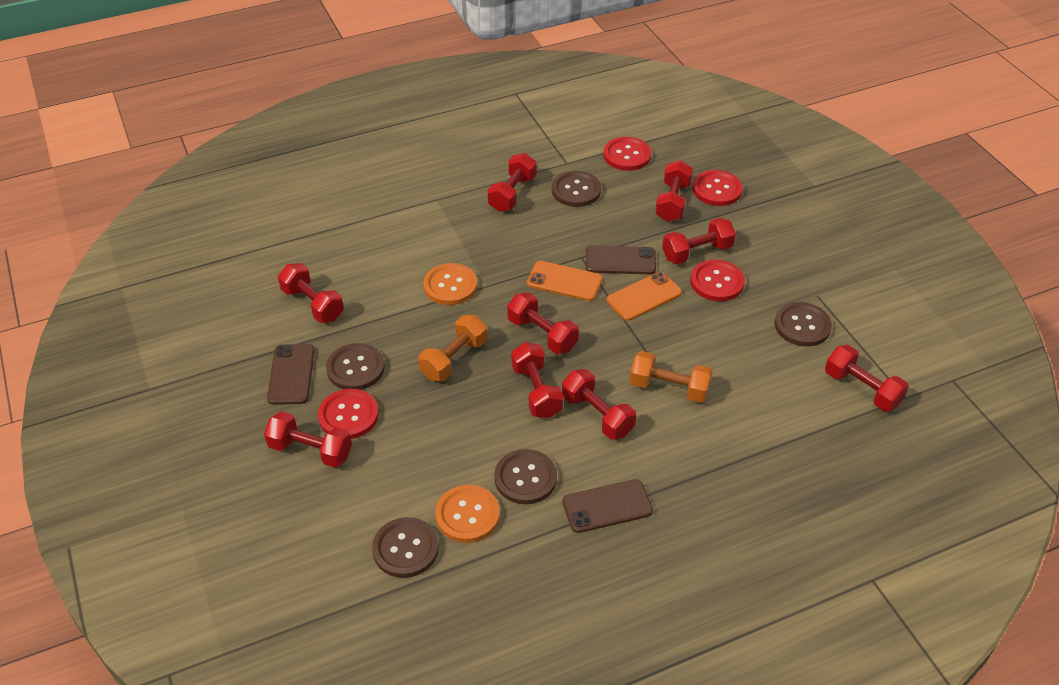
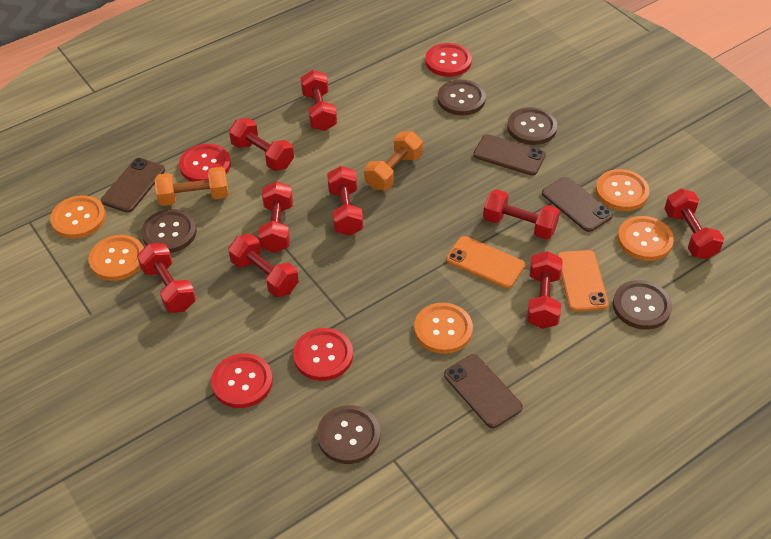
brown phone: [267,344,315,405] [562,479,653,533] [586,245,656,274] = 3 -> [101,158,165,213] [444,354,523,428] [473,134,546,175] [542,177,613,232] = 4
orange button: [423,263,477,305] [435,485,500,543] = 2 -> [50,195,106,239] [88,235,144,281] [414,303,473,354] [595,169,650,211] [618,216,674,261] = 5

